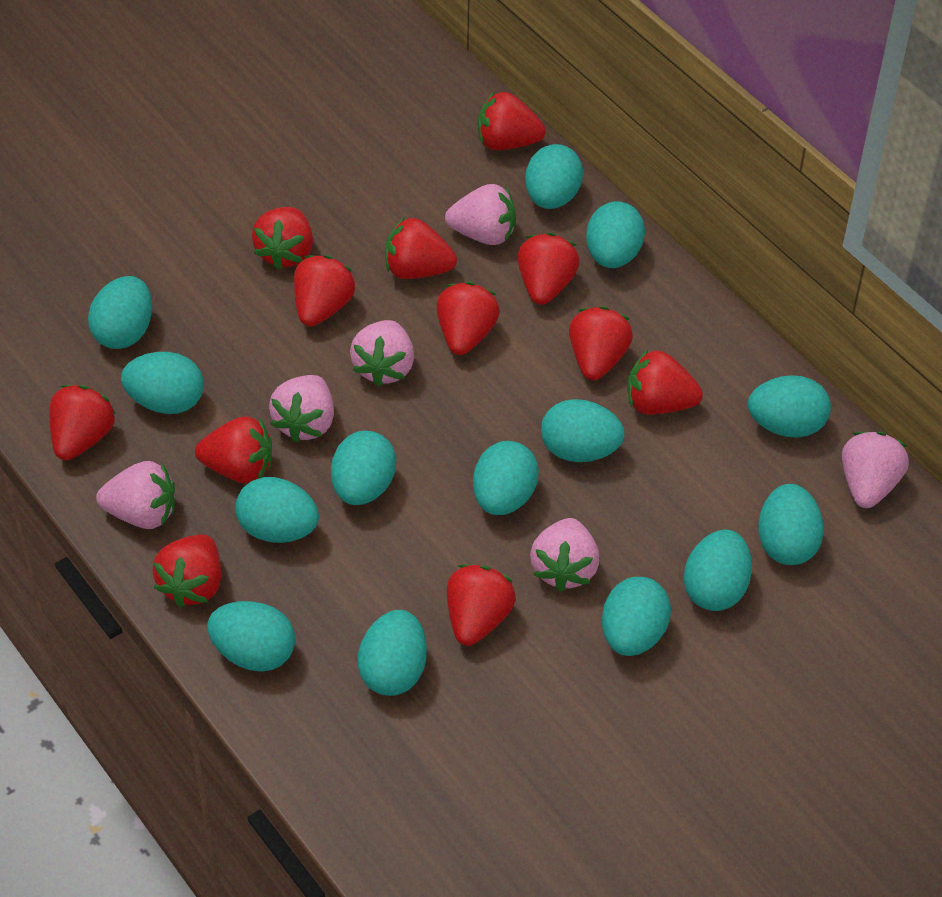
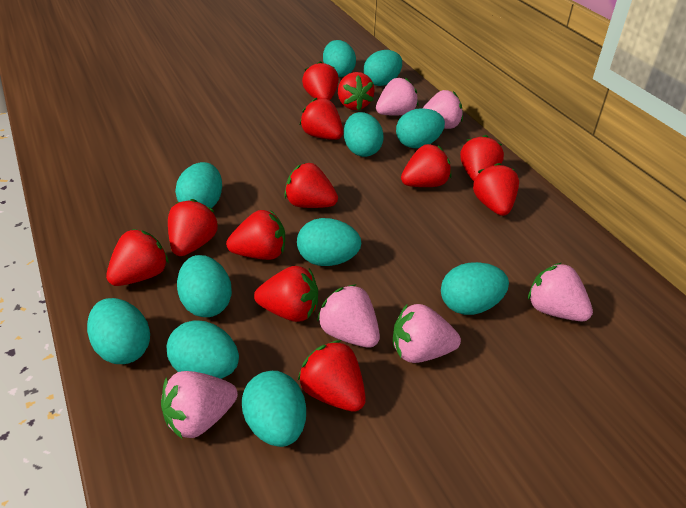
turquoise egg: [88,276,152,349] [121,352,204,414] [207,601,295,672] [236,477,319,543] [331,431,396,505] [358,610,427,696] [473,441,539,515] [525,144,583,209] [541,399,624,462] [586,201,645,268] [602,577,671,656] [684,529,752,611] [748,375,831,438] [758,484,824,565] = 14 -> [87,298,150,364] [167,320,239,379] [175,162,222,208] [177,255,232,317] [242,371,306,447] [297,218,361,266] [323,40,356,77] [344,112,384,157] [364,50,402,86] [396,108,445,148] [441,262,509,315] = 11

